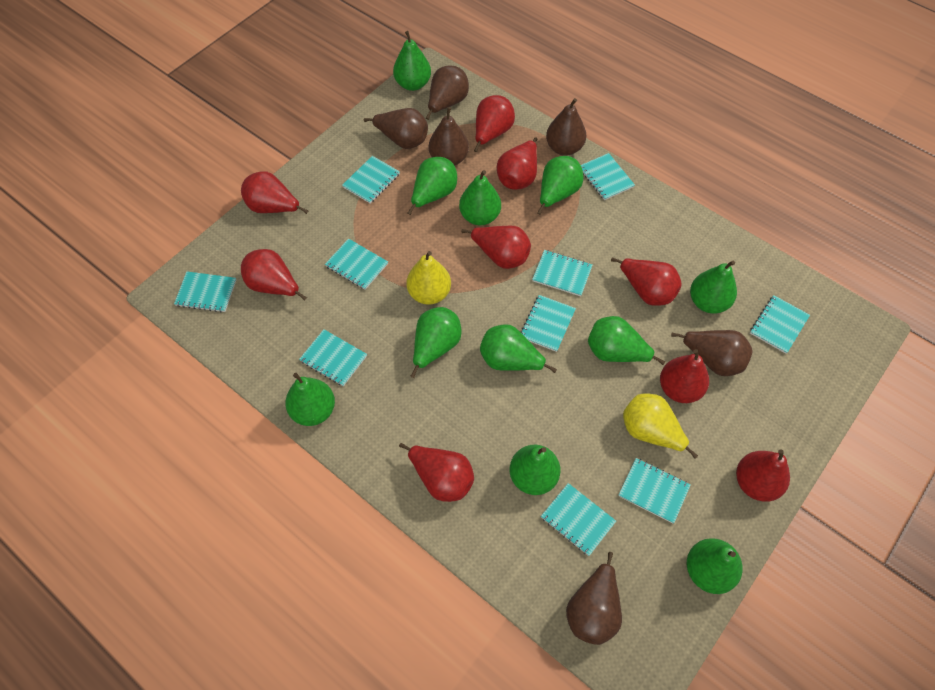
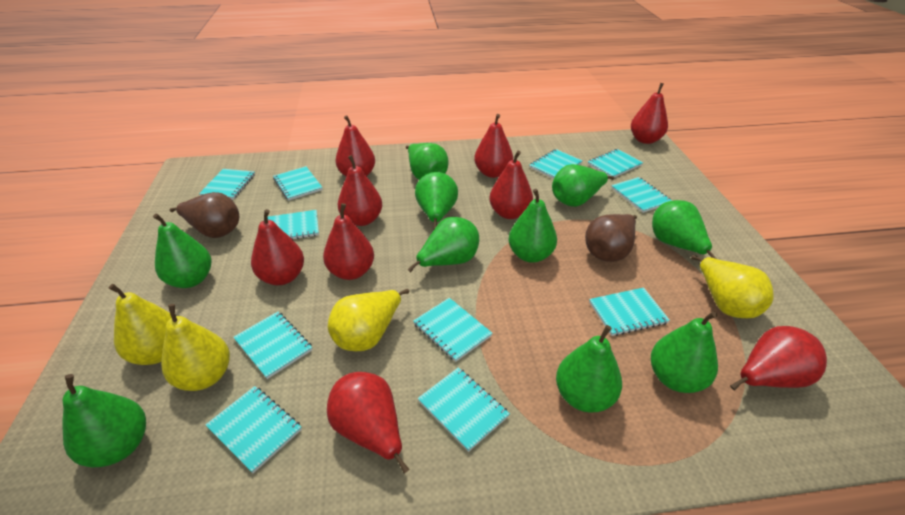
brown pear: [364,108,428,149] [426,66,469,120] [429,107,469,166] [546,98,586,156] [566,552,622,645] [671,330,753,376] = 6 -> [170,192,239,238] [585,214,637,262] = 2
green pear: [285,373,335,426] [393,31,431,91] [408,157,457,215] [410,307,462,378] [459,170,501,225] [480,324,557,373] [510,445,561,495] [537,156,583,215] [588,316,665,365] [687,538,742,594] [690,261,737,313] = 11 -> [62,374,146,468] [153,214,211,288] [406,143,448,180] [407,217,479,272] [415,172,458,230] [508,189,557,263] [552,164,614,207] [556,325,622,413] [651,311,718,393] [652,200,716,259] = 10
turquoise notebook: [174,271,236,312] [299,329,367,386] [325,239,388,290] [342,156,400,203] [521,295,576,352] [532,250,593,296] [541,483,616,556] [581,153,635,200] [618,458,691,524] [750,295,810,354] = 10 -> [199,169,255,200] [205,386,302,473] [233,312,312,379] [267,210,319,240] [273,166,323,200] [413,298,493,362] [418,367,510,452] [530,149,583,179] [588,149,643,178] [589,288,670,336] [611,177,672,213] = 11
yellow pear: [406,251,451,305] [623,394,698,459] = 2 -> [109,284,172,365] [161,304,230,391] [328,289,409,351] [691,255,774,318] = 4

